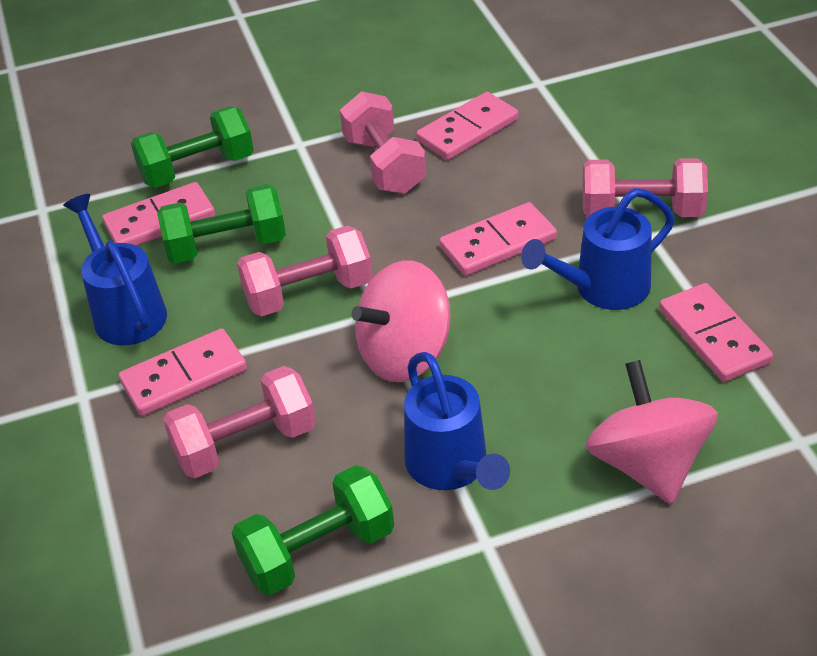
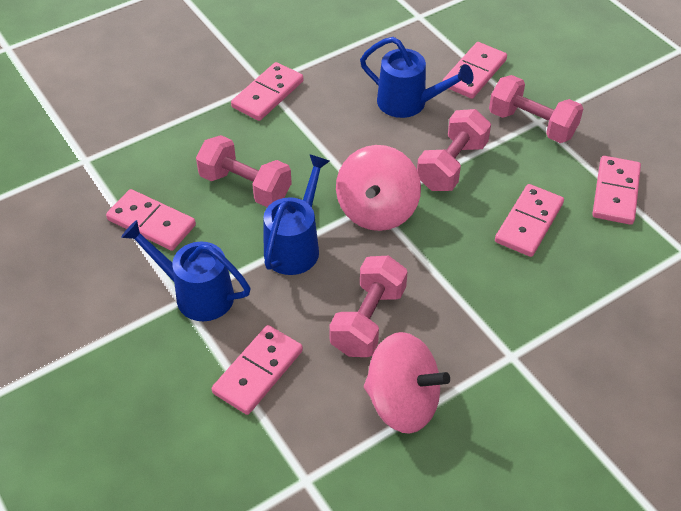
green dumbbell: [131,106,254,188] [157,184,286,263] [232,465,394,596] = 3 -> none = 0
pink domino: [102,182,215,246] [119,328,247,416] [416,92,519,160] [439,202,557,276] [659,283,773,382] = 5 -> [106,189,196,251] [212,325,303,415] [231,62,303,121] [442,42,507,99] [495,184,564,257] [592,156,641,225] = 6

